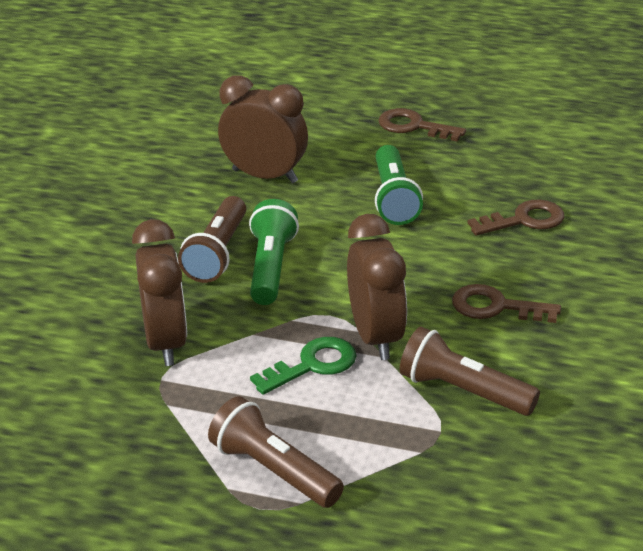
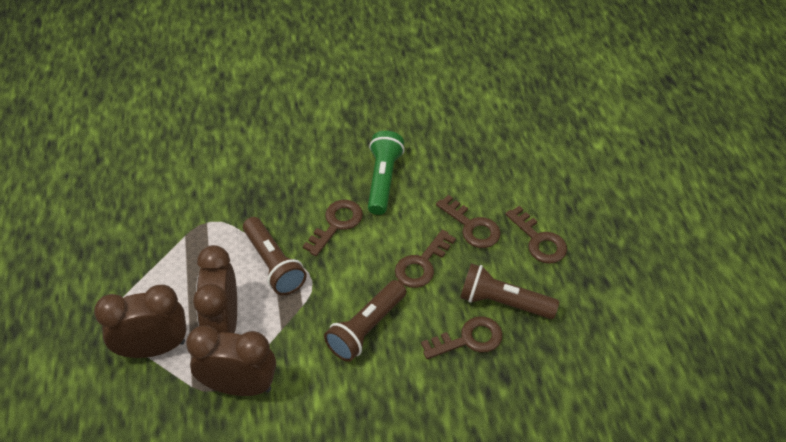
brown key: [378,108,466,142] [452,284,561,323] [468,199,564,236] = 3 -> [303,200,363,256] [395,230,456,288] [421,316,503,359] [436,195,501,248] [505,206,567,264] = 5
green flashlight: [249,199,299,305] [375,145,423,225] = 2 -> [368,131,404,215] = 1
green key: [250,337,357,395] = 1 -> none = 0

